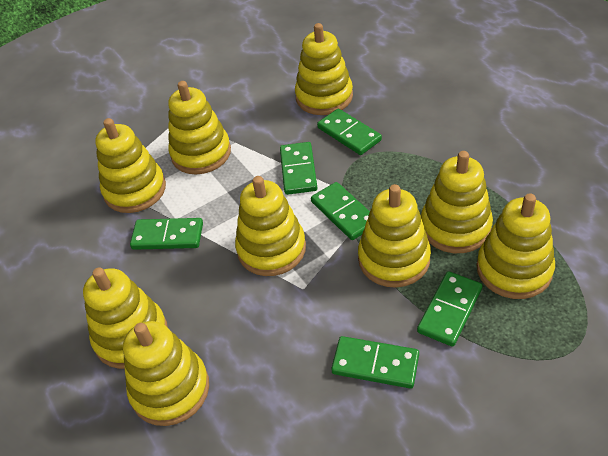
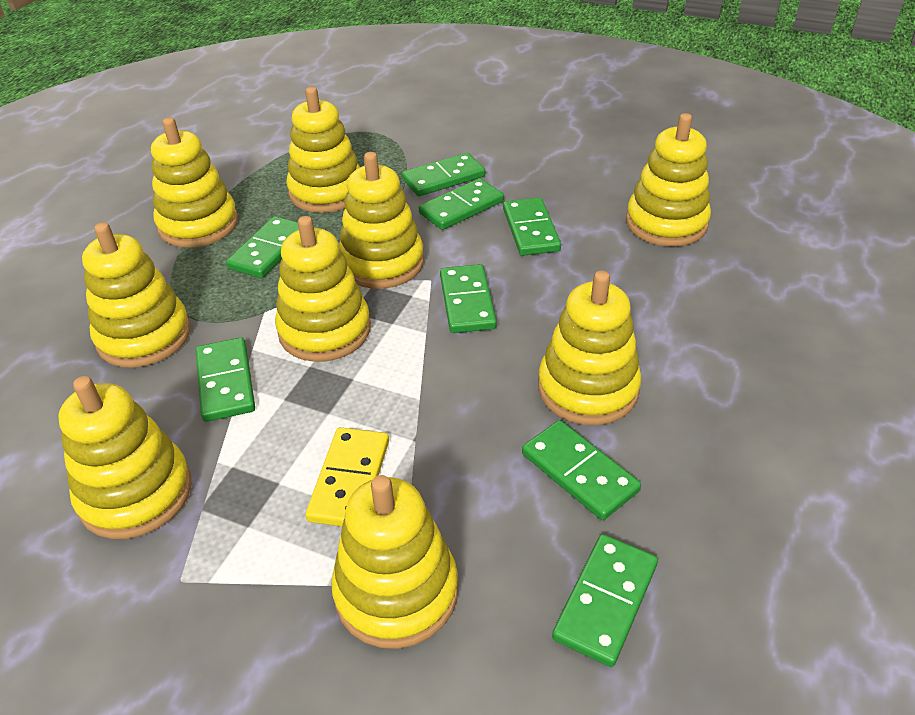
green domino: [130,218,203,250] [280,142,317,195] [311,182,370,240] [317,109,382,155] [331,336,419,389] [417,271,483,347] = 6 -> [196,337,255,422] [226,216,299,278] [402,153,485,196] [419,178,504,230] [440,264,497,333] [503,197,561,256] [522,420,641,520] [552,534,658,667] = 8
yellow domino: none = 0 -> [305,427,389,527] = 1

